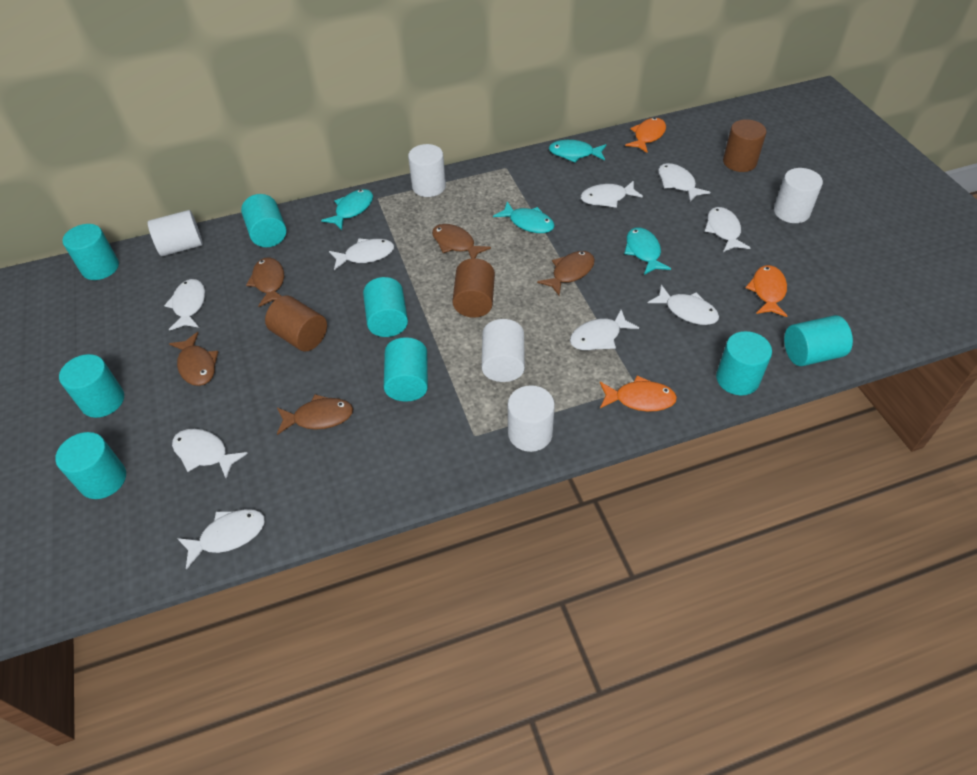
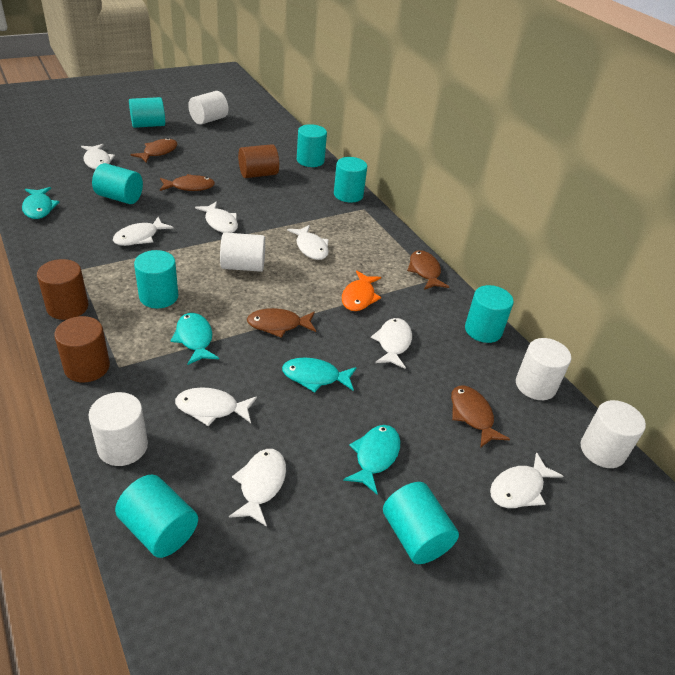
orange fish: [600,375,677,412] [625,118,666,153] [746,265,787,317] = 3 -> [342,270,381,311] = 1
white fish: [164,279,205,331] [172,429,248,479] [177,509,265,569] [329,239,394,270] [570,310,639,350] [581,181,643,208] [648,285,719,325] [658,163,710,202] [705,207,750,252] = 9 -> [81,144,115,170] [113,217,173,246] [175,387,257,426] [195,201,238,233] [229,449,286,527] [287,225,329,260] [371,318,412,369] [490,452,563,508] = 8

